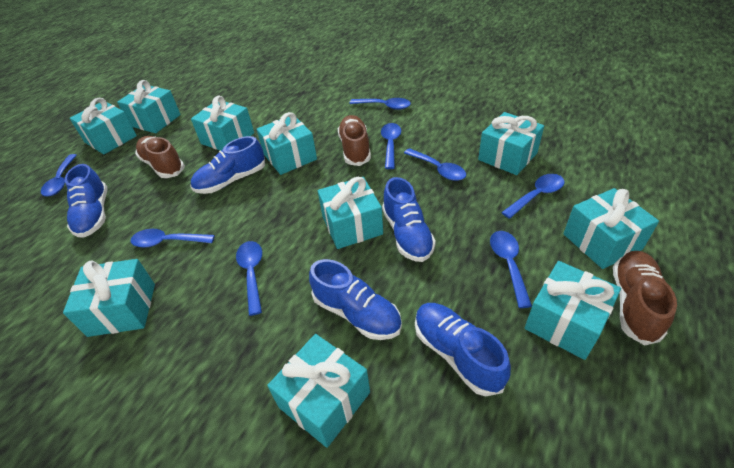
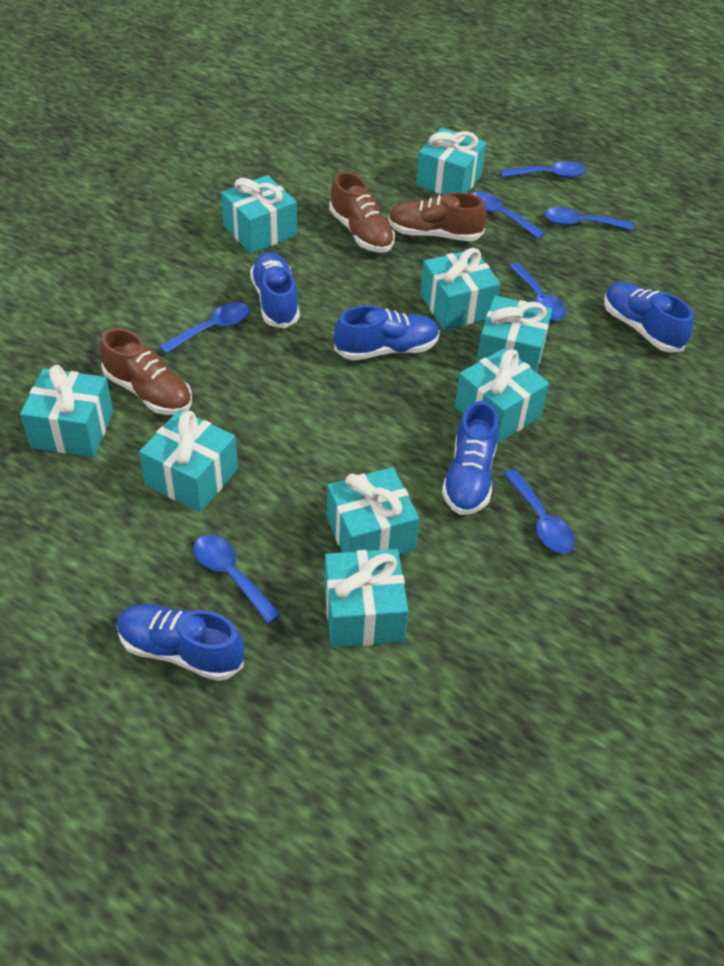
blue spoon: [41,154,77,196] [130,229,215,248] [236,241,262,316] [349,98,411,110] [381,123,401,169] [404,148,466,181] [490,231,532,308] [501,174,564,219] = 8 -> [159,303,250,354] [194,535,281,624] [472,192,545,239] [501,161,586,178] [504,469,576,554] [509,263,566,321] [544,207,634,230] = 7
turquoise gift: [63,259,155,337] [70,98,137,154] [117,80,181,133] [191,96,254,151] [257,112,317,175] [267,334,370,448] [318,177,383,249] [478,112,544,175] [525,261,621,360] [563,188,659,269] = 10 -> [20,365,113,457] [139,410,238,512] [221,175,297,254] [324,549,408,648] [327,467,419,555] [416,127,486,195] [420,248,501,330] [455,348,549,443] [476,295,552,372] = 9

